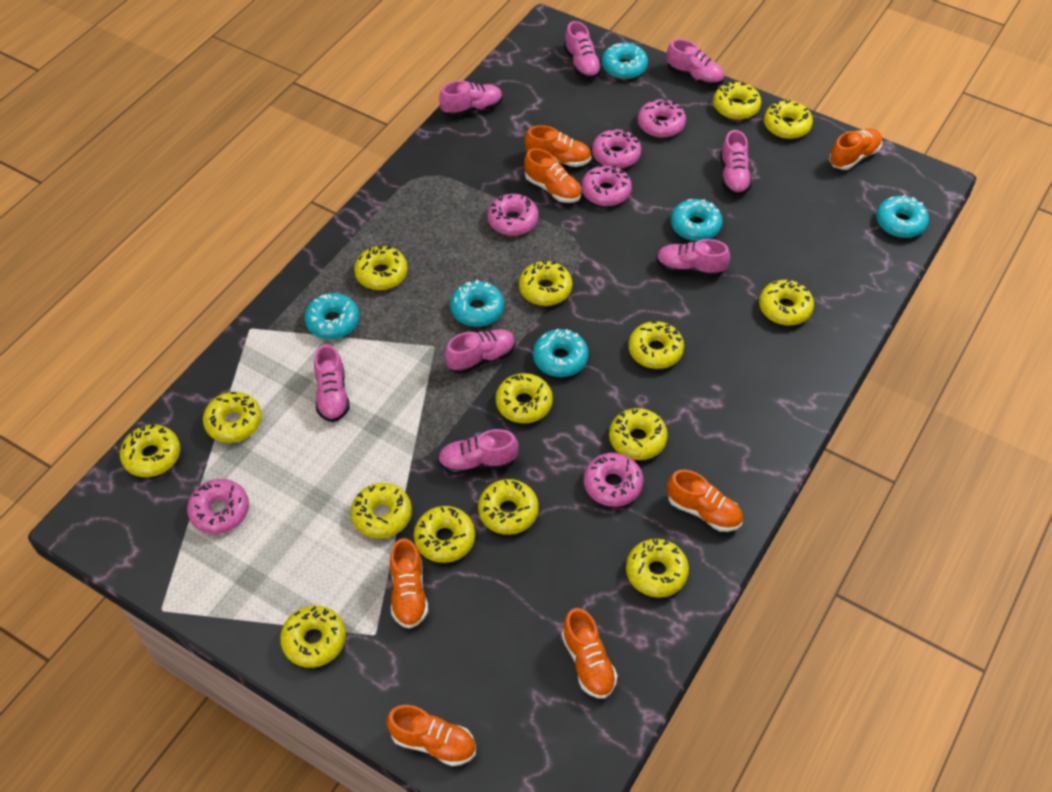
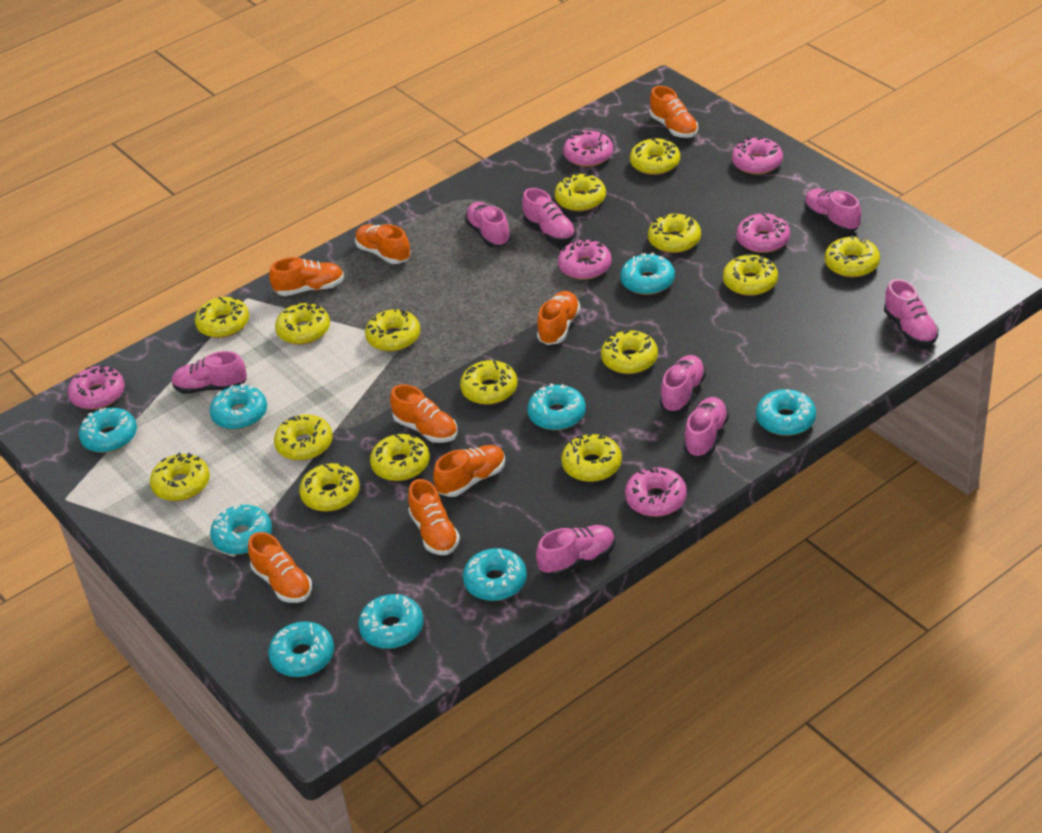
orange shoe: [386,705,476,766] [390,538,428,629] [524,148,581,203] [525,125,591,167] [562,608,618,699] [667,470,743,532] [829,128,882,170] = 7 -> [248,532,312,603] [269,257,344,296] [355,224,411,264] [390,385,458,443] [408,479,460,555] [433,445,505,497] [537,291,581,345] [650,86,698,138] = 8
turquoise donut: [304,293,359,339] [450,280,504,327] [533,329,589,377] [602,43,648,79] [671,199,723,241] [876,195,929,238] = 6 -> [79,408,137,453] [210,383,267,430] [210,505,272,555] [268,621,334,677] [358,594,423,649] [463,548,527,601] [527,384,586,430] [620,252,675,295] [756,389,816,436] = 9

